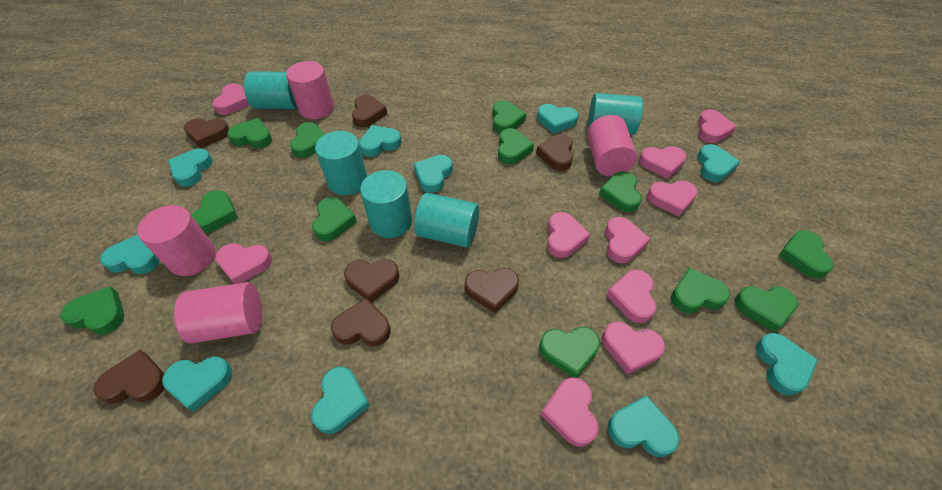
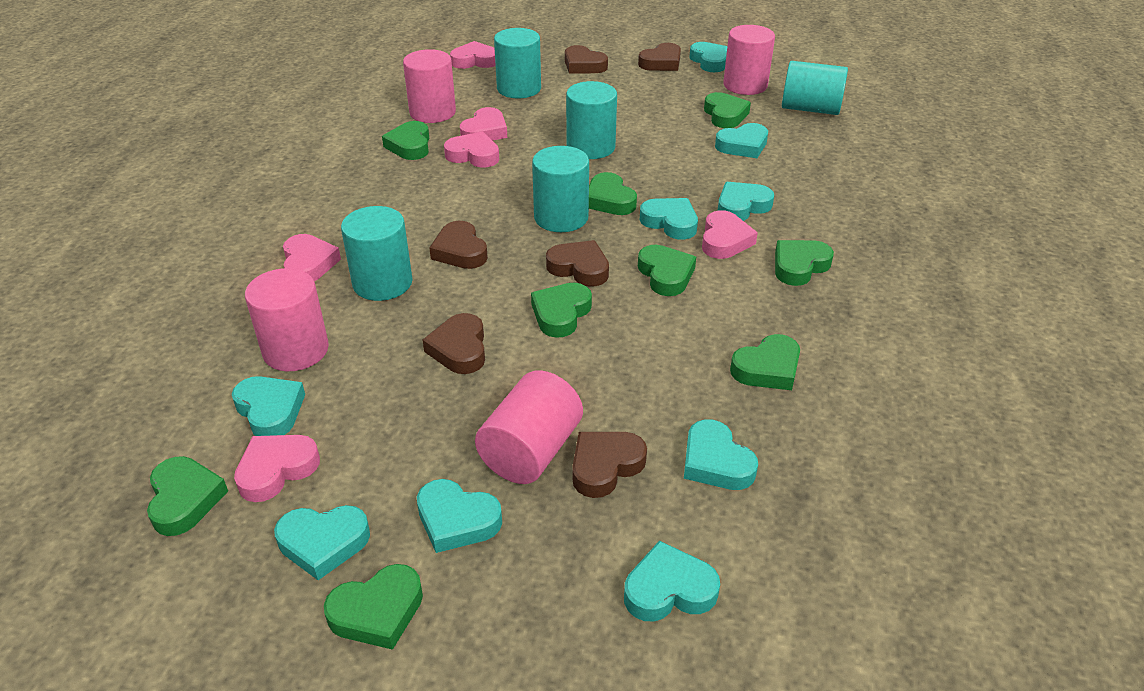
brown heart: [93,350,165,404] [184,118,229,148] [331,298,391,346] [344,259,400,303] [352,95,387,127] [465,268,519,313] [536,134,573,171] = 7 -> [423,313,485,374] [429,221,488,269] [546,240,609,287] [565,45,608,74] [572,432,647,498] [638,43,681,71] = 6
green heart: [60,286,124,334] [191,190,238,233] [227,118,272,149] [290,122,325,158] [312,197,357,241] [492,101,526,133] [498,128,534,164] [539,327,600,378] [599,171,642,213] [671,268,730,313] [735,286,798,332] [778,230,834,279] = 12 -> [147,456,228,536] [324,564,423,650] [382,121,429,160] [531,283,592,338] [589,172,637,215] [638,245,696,296] [704,92,751,128] [730,334,800,390] [775,240,834,286] = 9
pink heart: [212,84,250,115] [215,243,272,284] [541,377,598,447] [547,212,590,258] [602,322,665,374] [605,217,650,263] [606,270,656,323] [639,146,686,179] [647,181,698,216] [698,109,737,143] = 10 -> [234,435,320,502] [283,234,341,281] [444,132,499,168] [450,41,496,69] [460,107,507,141] [702,210,758,259] = 6
turquoise heart: [100,235,160,274] [162,356,232,412] [168,149,213,187] [311,367,370,434] [359,125,402,157] [414,155,453,193] [537,104,578,134] [608,395,679,457] [697,144,740,182] [756,333,818,396] = 10 -> [232,376,305,436] [274,505,370,580] [417,479,502,553] [624,541,720,622] [640,198,698,240] [684,419,758,490] [689,42,727,72] [715,123,768,158] [717,182,774,221] = 9

